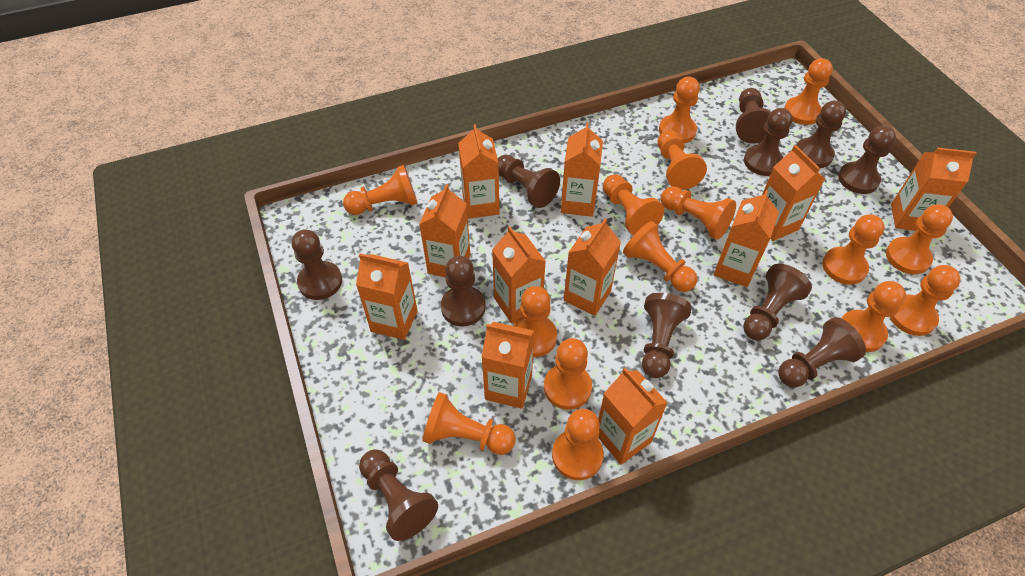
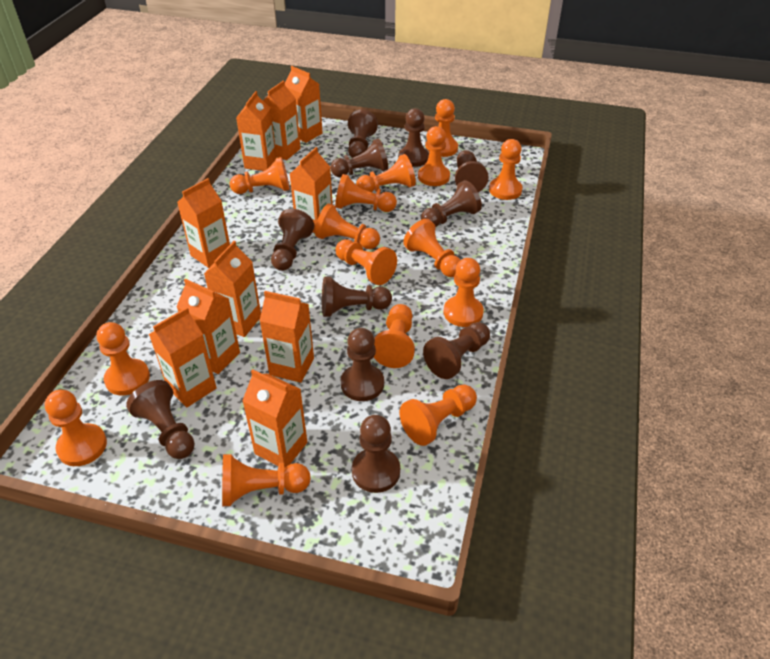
orange carton: [356,253,418,340] [419,184,470,277] [458,124,500,219] [482,322,534,409] [492,226,546,324] [561,122,603,217] [564,218,621,316] [598,368,668,465] [713,190,779,287] [762,145,825,241] [891,148,976,231] = 11 -> [149,307,217,407] [177,178,230,268] [177,279,240,374] [204,241,261,337] [236,91,277,171] [242,369,307,469] [260,291,314,383] [263,81,301,160] [285,66,323,143] [290,147,333,233] = 10

